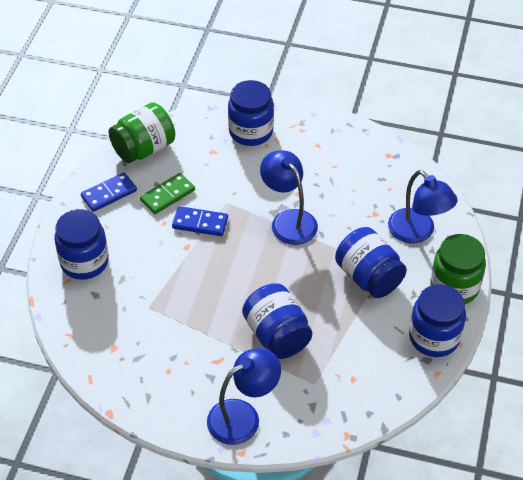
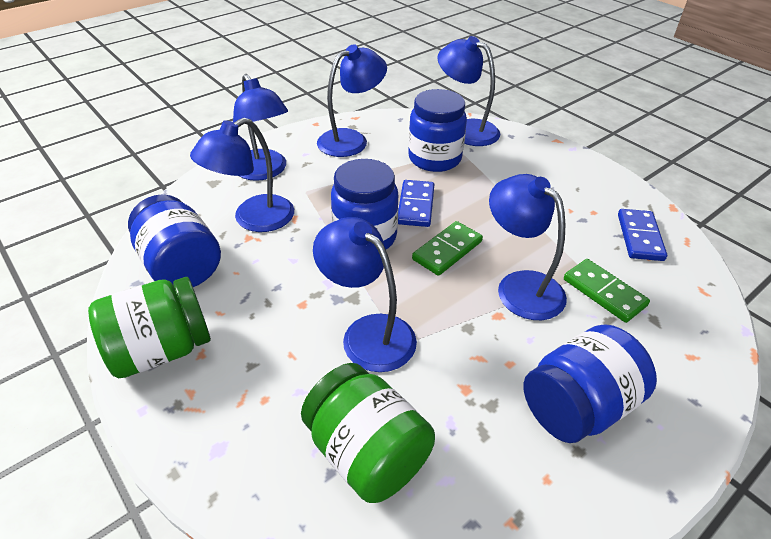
blue jar: [54,209,109,280] [228,80,274,146] [242,283,312,359] [335,227,407,298] [409,284,466,357] = 5 -> [128,194,221,287] [331,159,399,249] [408,89,467,172] [523,324,657,443] = 4
blue lamp: [207,348,281,445] [260,150,318,245] [388,170,458,243] = 3 -> [190,118,294,232] [233,74,288,181] [313,217,417,372] [317,44,387,157] [438,36,500,146] [489,174,567,320] = 6
green domino: [140,173,195,214] = 1 -> [412,221,483,276] [564,259,650,323] = 2

